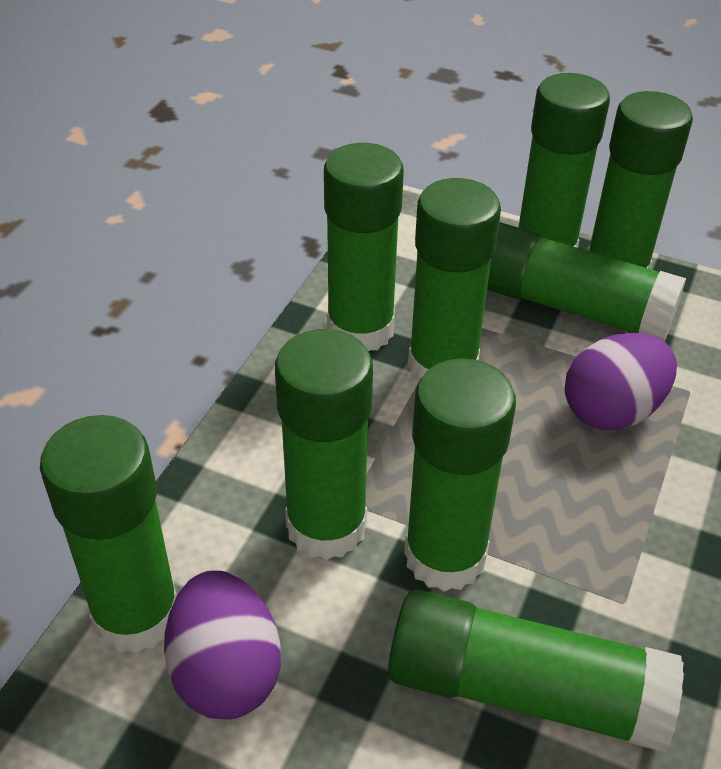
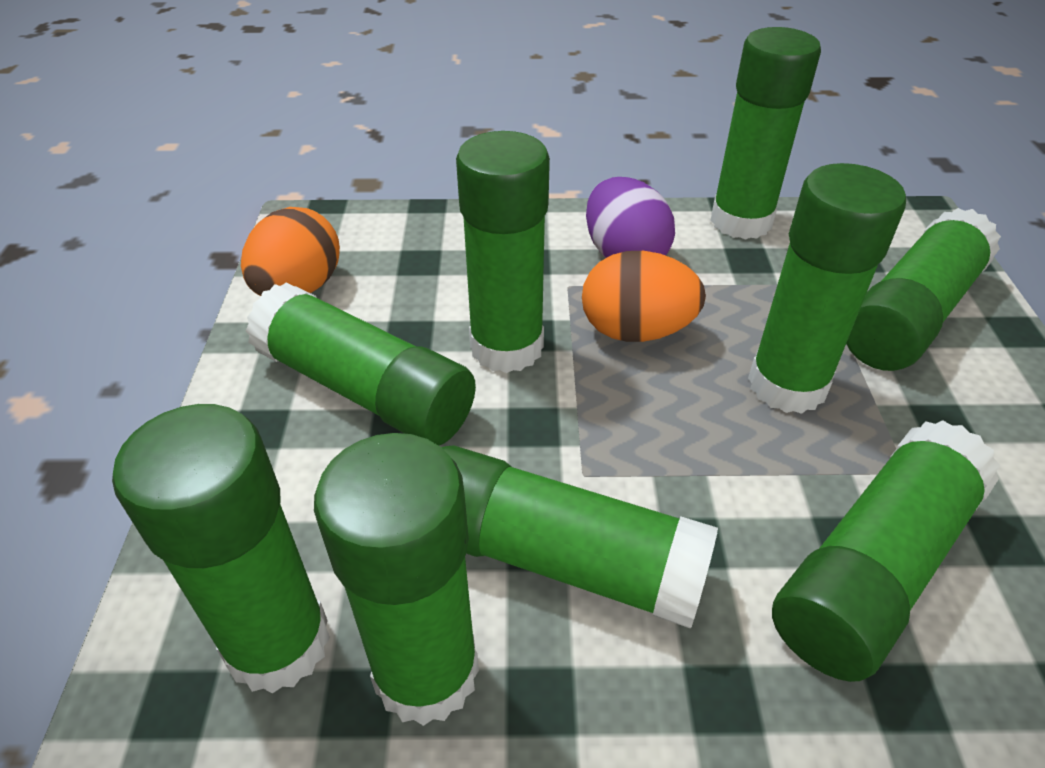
orange egg: none = 0 -> [241,207,340,296] [582,251,706,342] = 2
purple egg: [164,570,281,720] [564,333,677,430] = 2 -> [586,177,675,258] = 1

